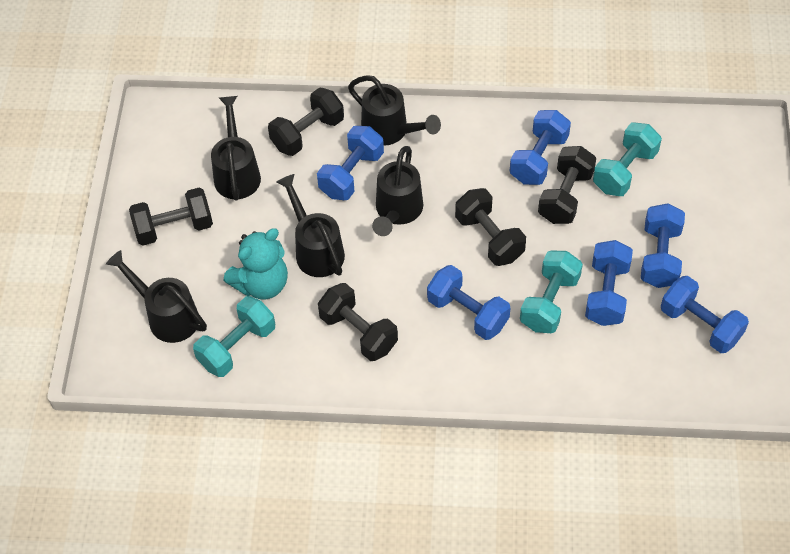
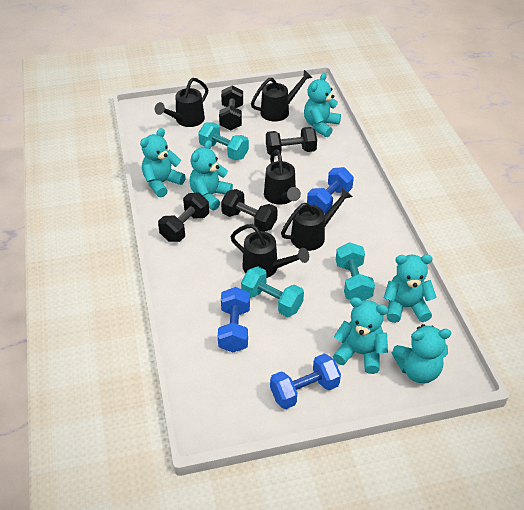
black dumbbell: [129,188,213,246] [268,87,344,156] [318,283,398,361] [455,188,526,266] [538,146,596,224] = 5 -> [158,192,209,242] [219,85,243,130] [221,189,277,232] [266,127,317,156] = 4
blue dumbbell: [317,126,384,200] [427,265,510,340] [510,110,571,185] [585,240,633,326] [641,203,685,288] [661,276,749,353] = 6 -> [218,287,250,352] [270,354,341,409] [307,167,354,214] = 3
turquoise teddy bear: [224,228,288,300] = 1 -> [140,128,186,197] [189,140,233,210] [304,73,341,137] [333,297,388,374] [384,254,437,323] [392,324,451,383] = 6

